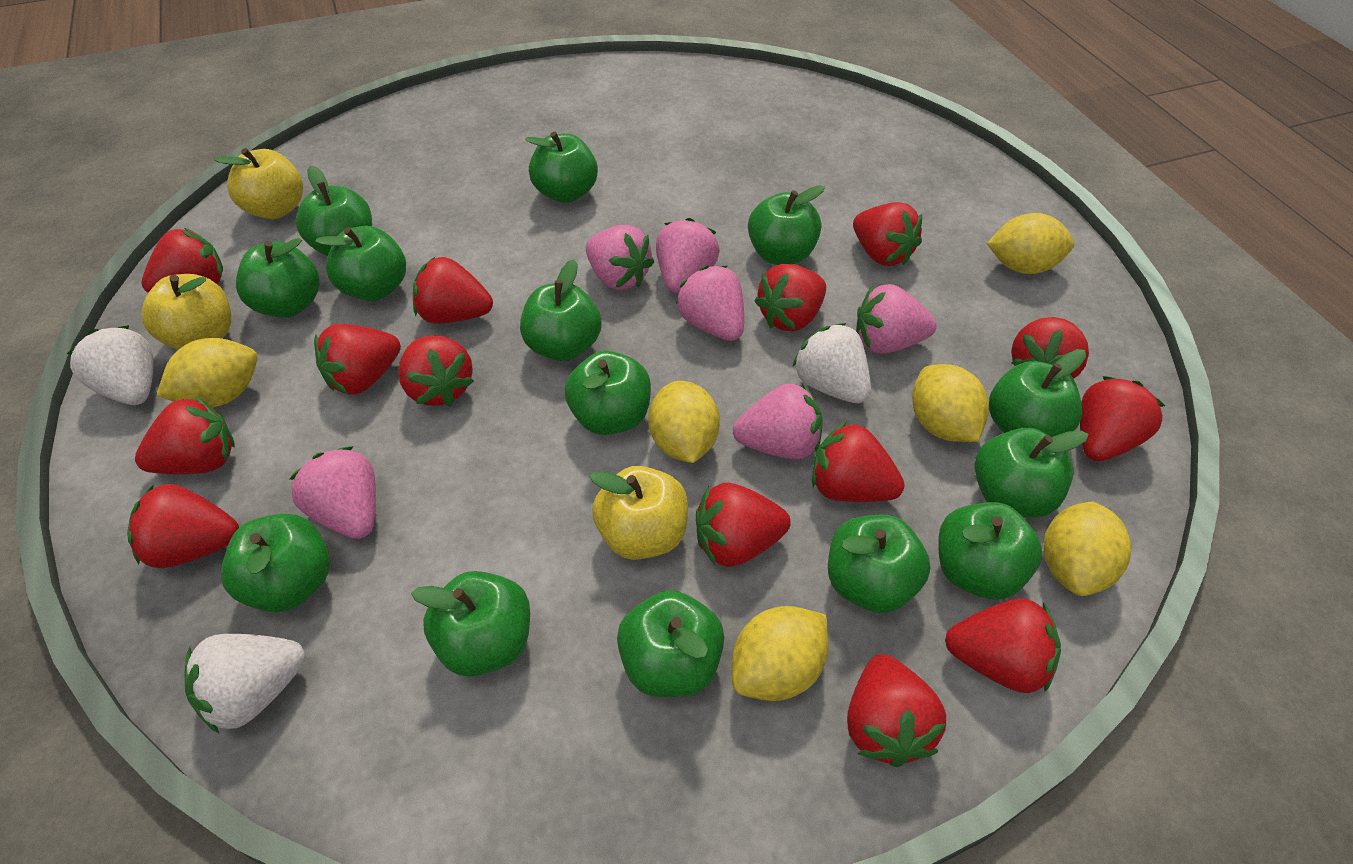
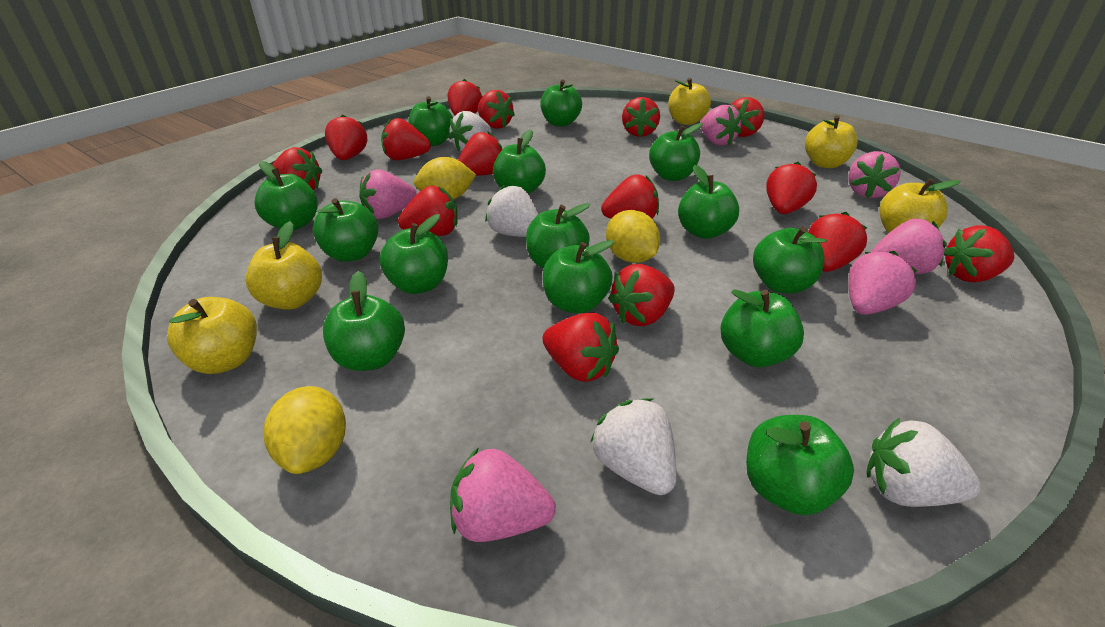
red strawberry: [127,484,239,568] [135,396,235,474] [141,228,223,293] [314,324,401,395] [398,335,474,407] [413,257,493,324] [696,483,791,567] [754,264,826,331] [812,421,905,502] [847,654,946,767] [853,202,922,266] [945,599,1061,693] [1011,317,1089,379] [1080,376,1165,461] = 14 -> [272,147,322,190] [325,114,367,160] [381,118,431,160] [398,186,458,236] [448,79,482,115] [458,132,502,176] [478,90,515,129] [542,312,619,382] [601,175,659,219] [608,264,675,326] [622,97,660,137] [730,97,764,137] [766,162,817,214] [808,212,867,272] [944,225,1014,283] = 15
white strawberry: [67,325,153,405] [184,634,305,733] [792,323,871,403] = 3 -> [449,111,492,151] [485,185,538,237] [590,398,676,495] [866,418,981,507] = 4
yellow apple: [142,274,231,350] [214,148,303,219] [589,466,688,560] = 3 -> [167,297,257,374] [246,221,322,310] [668,78,711,125] [805,115,858,168] [880,178,960,233] = 5
yellow lemon: [156,338,257,408] [648,381,720,463] [732,606,828,701] [912,364,989,442] [987,213,1074,274] [1043,502,1131,596] = 6 -> [264,386,346,474] [414,157,476,200] [606,210,660,263] = 3

